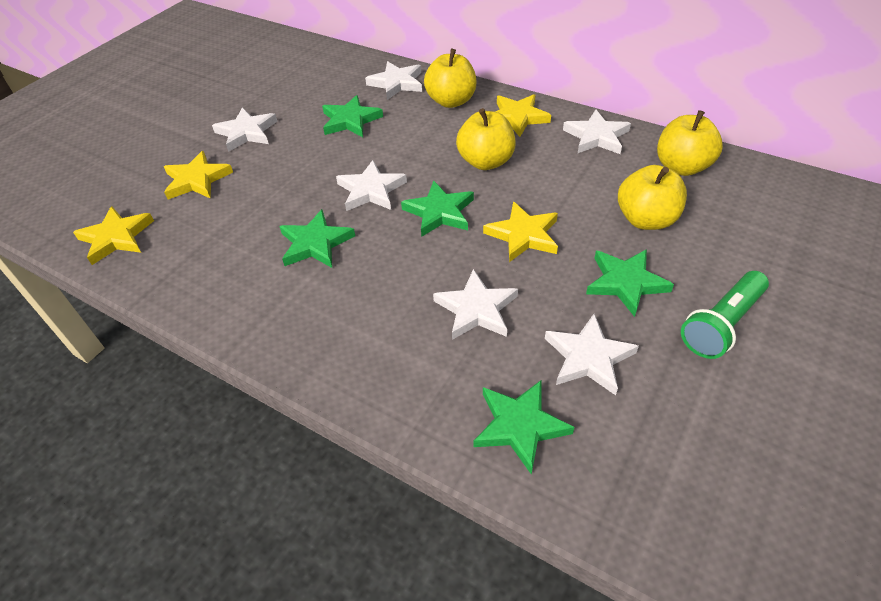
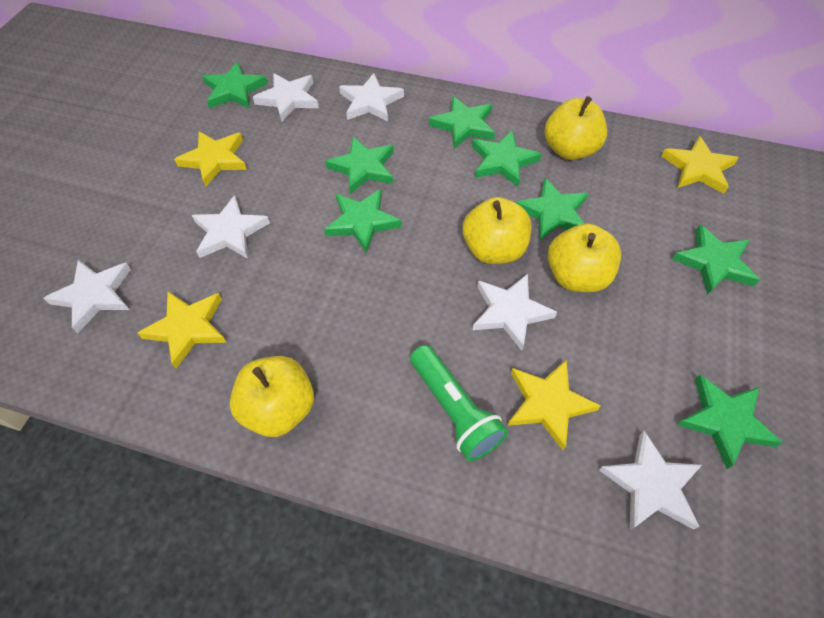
green star: [279,209,355,268] [322,95,383,137] [401,181,474,237] [474,380,575,475] [586,249,674,317] = 5 -> [202,62,268,109] [324,189,402,254] [325,136,394,194] [429,96,495,149] [472,130,542,187] [515,178,588,241] [672,224,760,295] [677,375,783,469] = 8

